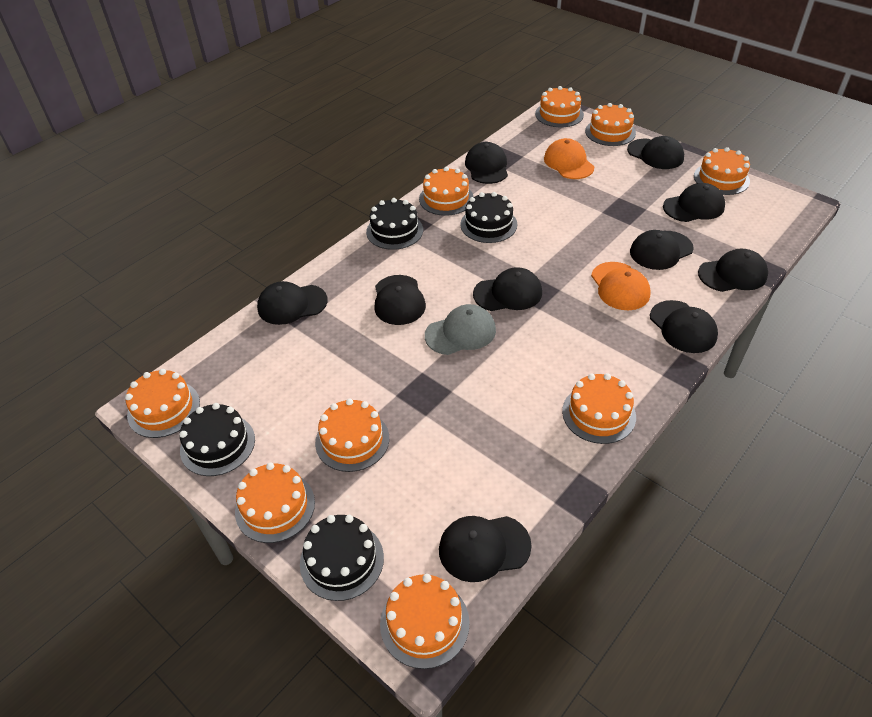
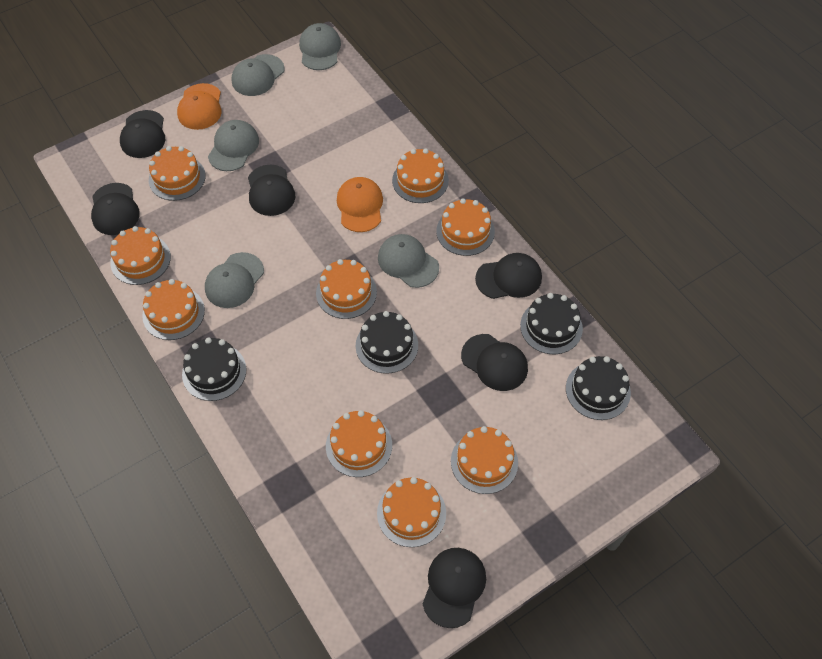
black cap: [257,281,328,325] [374,275,426,325] [439,516,532,582] [465,142,508,184] [473,267,542,311] [627,136,684,169] [630,230,694,270] [650,300,718,353] [663,183,725,222] [698,248,768,292] = 10 -> [91,183,140,235] [120,110,165,158] [248,165,295,216] [423,548,486,628] [461,334,528,391] [475,253,542,299] = 6
grey cap: [425,304,496,355] = 1 -> [205,252,264,308] [208,120,259,171] [231,54,285,96] [299,23,341,70] [378,234,439,288] = 5

